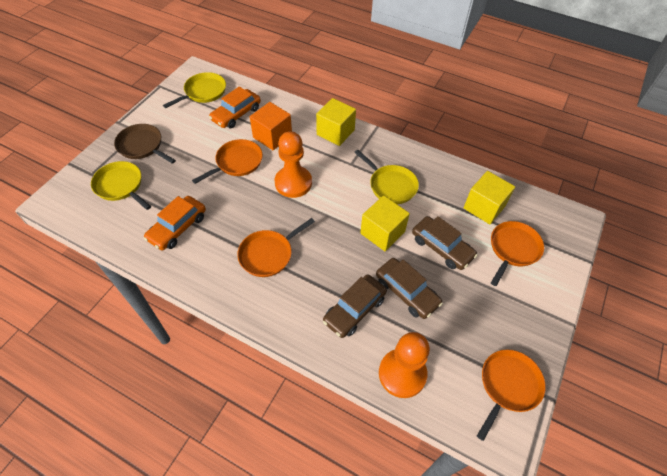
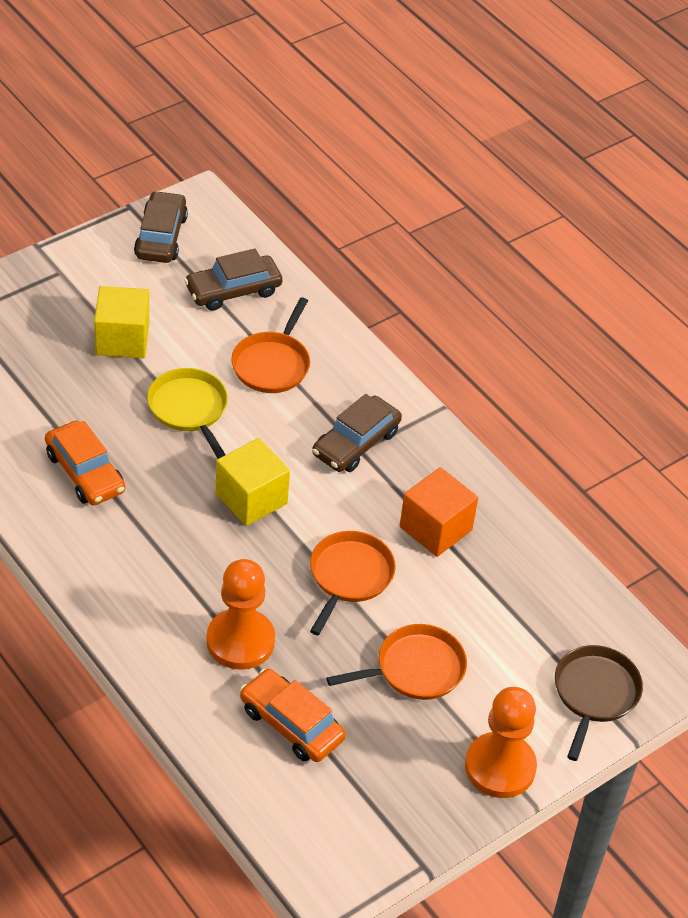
orange pan: [192,139,263,184] [237,218,315,277] [477,350,546,441] [491,221,544,286] = 4 -> [231,297,310,393] [310,531,396,635] [327,624,467,700] = 3
yellow cube: [316,98,356,146] [360,196,410,251] [463,171,515,224] = 3 -> [94,286,149,358] [215,438,290,526] = 2
yellow pan: [91,161,151,210] [163,72,226,108] [354,150,419,204] = 3 -> [147,368,228,459] = 1

